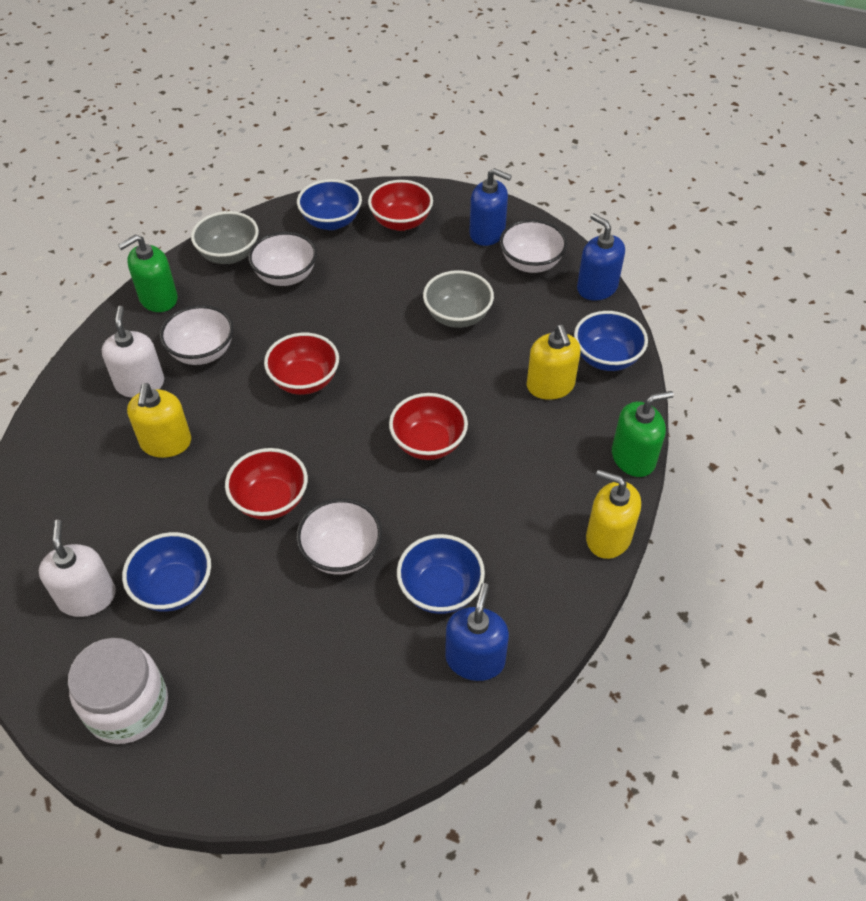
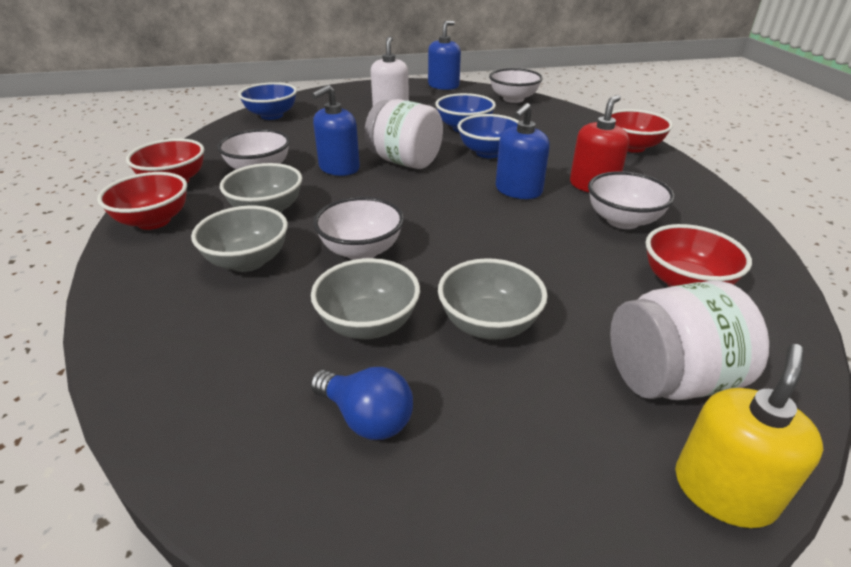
blue bowl: [122,532,211,612] [297,179,362,230] [397,534,485,614] [574,311,648,371] = 4 -> [238,82,297,120] [435,93,496,132] [458,114,519,158] = 3
blue light bulb: none = 0 -> [310,367,413,440] = 1
green soap dispenser: [118,234,177,312] [612,391,674,477] = 2 -> none = 0
grey bowl: [191,211,259,264] [423,270,494,328] = 2 -> [191,206,288,272] [220,163,302,213] [311,258,420,339] [438,258,548,340] = 4
red soap dispenser: none = 0 -> [570,95,629,192] = 1
white jar: [68,638,168,744] = 1 -> [364,99,443,169] [610,281,769,400] = 2
white soap dispenser: [39,520,116,617] [102,306,164,398] = 2 -> [371,36,409,106] = 1
yellow soap dispenser: [127,383,191,458] [527,325,581,400] [586,470,641,559] = 3 -> [675,344,823,528] = 1

